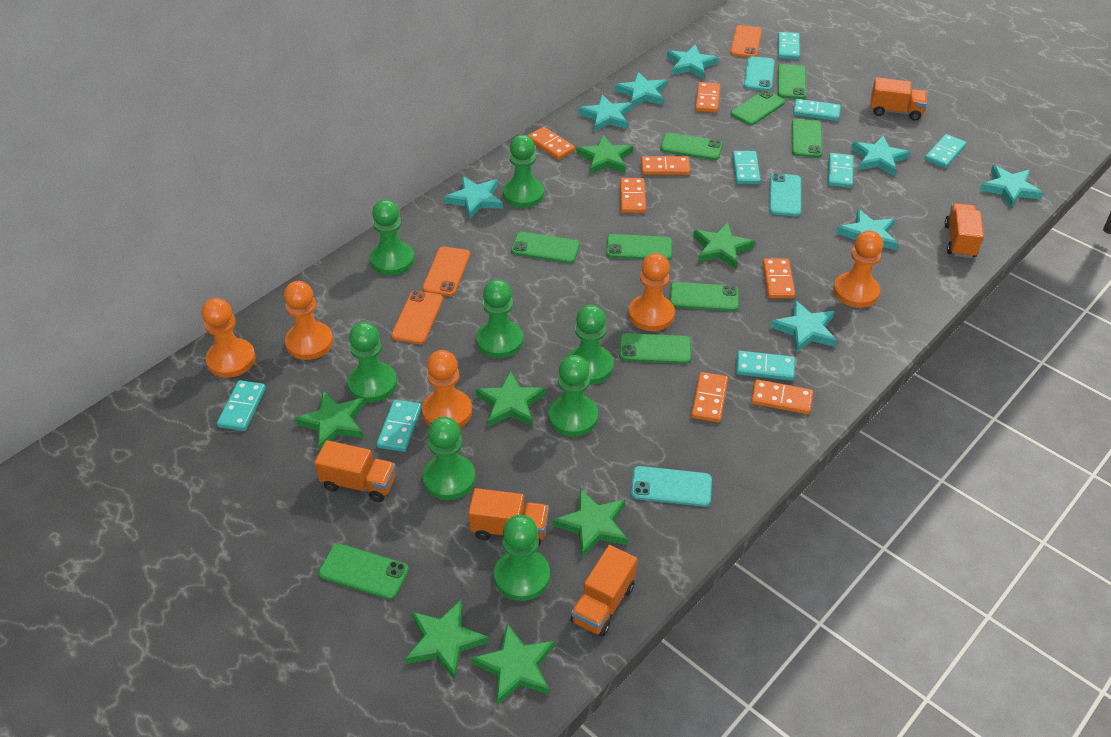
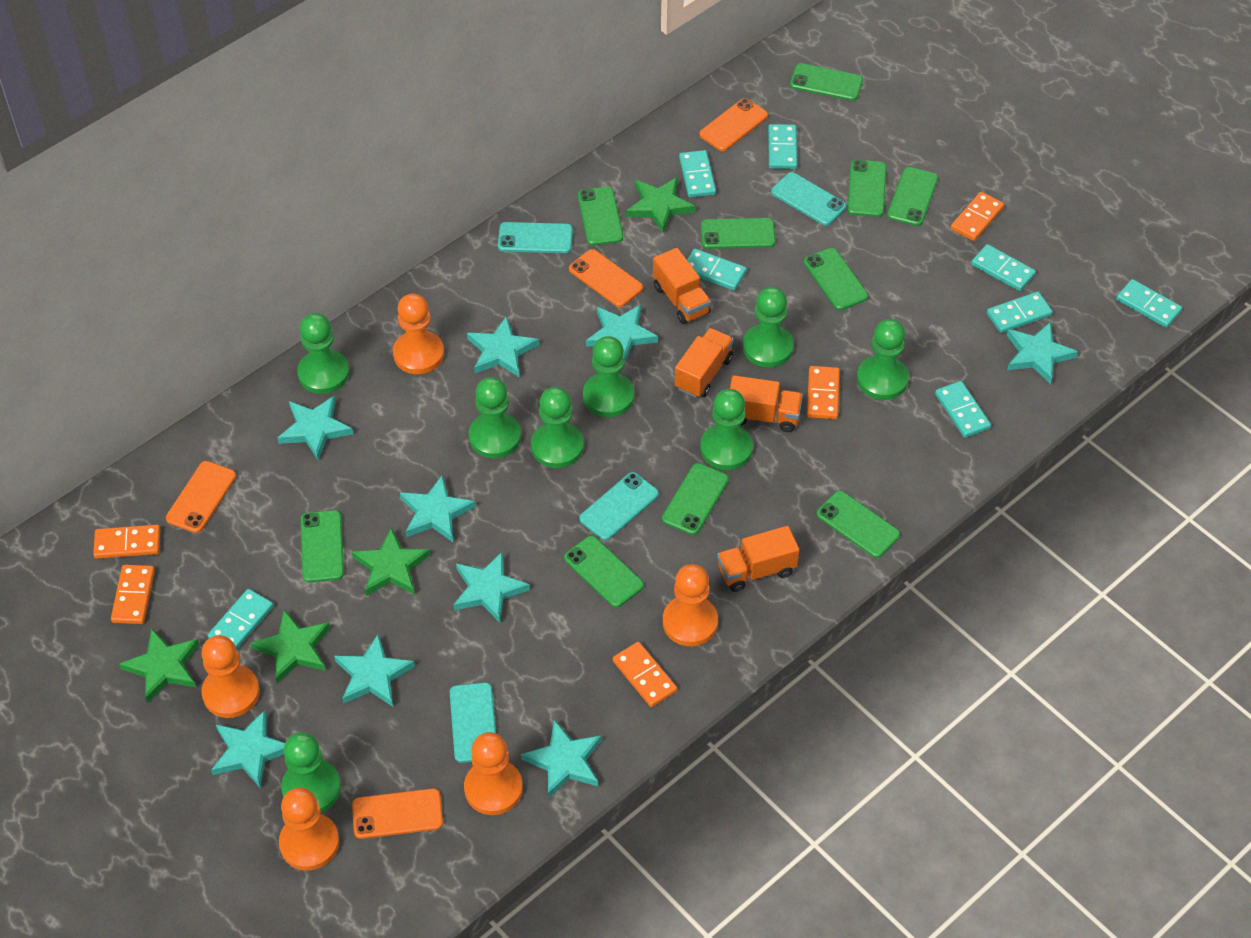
green phone: [318,543,409,600] [511,232,580,263] [606,234,672,260] [619,333,691,364] [660,133,723,160] [670,282,739,311] [731,90,785,125] [778,64,806,99] [792,119,822,158] = 9 -> [301,510,344,582] [564,536,644,608] [578,187,623,246] [662,463,729,535] [701,218,776,249] [790,63,863,101] [804,248,868,310] [816,491,900,558] [847,160,887,217] [887,167,938,226] = 10
green star: [294,391,365,450] [405,600,489,680] [471,623,554,706] [475,370,546,427] [553,489,628,558] [576,135,633,174] [693,222,755,269] = 7 -> [119,628,199,703] [251,610,330,683] [352,528,430,596] [626,177,695,233] = 4
orange domino: [528,127,575,160] [620,178,646,213] [641,156,690,175] [691,372,728,423] [695,82,720,113] [751,379,813,414] [763,258,795,299] = 7 -> [93,525,160,559] [111,565,155,624] [613,642,677,707] [807,366,840,419] [951,192,1004,241] = 5
orange phone: [391,290,443,344] [422,247,470,296] [730,25,762,57] = 3 -> [166,461,236,533] [352,788,443,839] [569,249,643,307] [699,98,768,151] = 4
orange truck: [314,440,396,502] [468,488,549,545] [571,545,637,636] [870,77,927,121] [944,203,984,258] = 5 -> [653,248,711,324] [675,328,734,398] [717,526,800,592] [730,375,803,432] = 4
turquoise phone: [631,466,712,507] [744,56,775,91] [769,173,801,216] = 3 -> [450,682,496,763] [498,222,573,253] [579,472,659,541] [771,172,846,226] = 4
turquoise star: [444,176,503,220] [578,94,632,132] [615,72,667,107] [667,44,718,79] [771,300,837,353] [836,209,898,250] [851,135,910,176] [980,165,1043,208] = 8 -> [211,710,285,788] [278,396,353,460] [334,634,415,707] [400,474,476,542] [454,551,530,623] [467,316,539,377] [521,719,602,798] [586,304,658,361] [1007,322,1078,385] = 9

